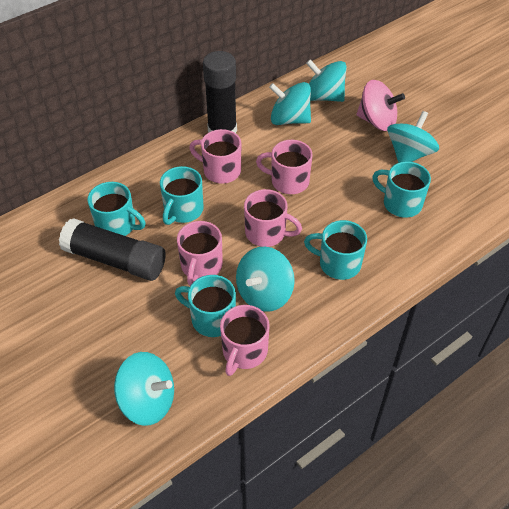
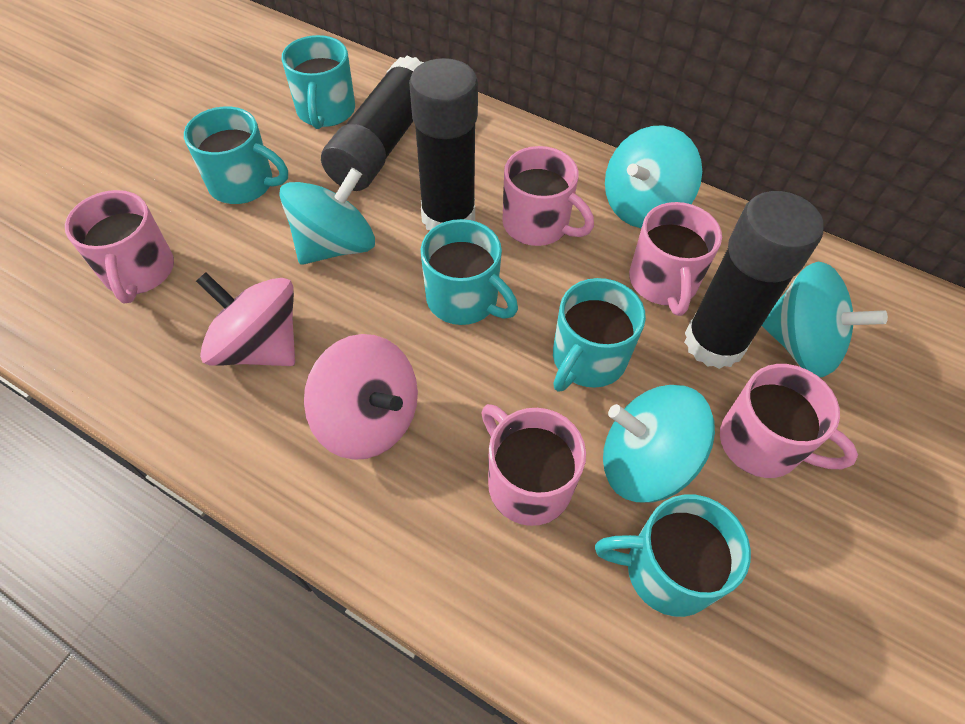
black glue stick: [59,218,166,281] [203,51,237,133] = 2 -> [321,55,424,191] [409,58,478,230] [684,191,824,369] = 3
pink spinning top: [357,80,405,131] = 1 -> [196,272,295,366] [304,334,418,460] = 2
turquoise spinning top: [114,352,174,426] [236,247,295,312] [269,82,311,125] [306,59,347,102] [387,111,439,163] = 5 -> [279,168,375,265] [603,385,715,502] [605,125,702,228] [762,262,888,377] = 4

